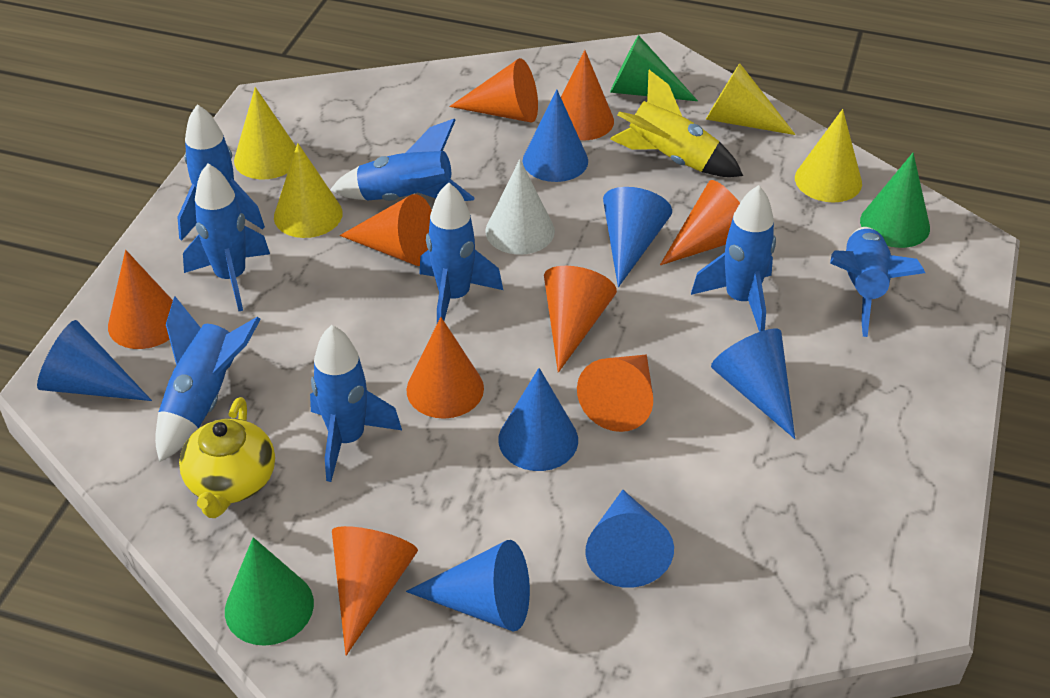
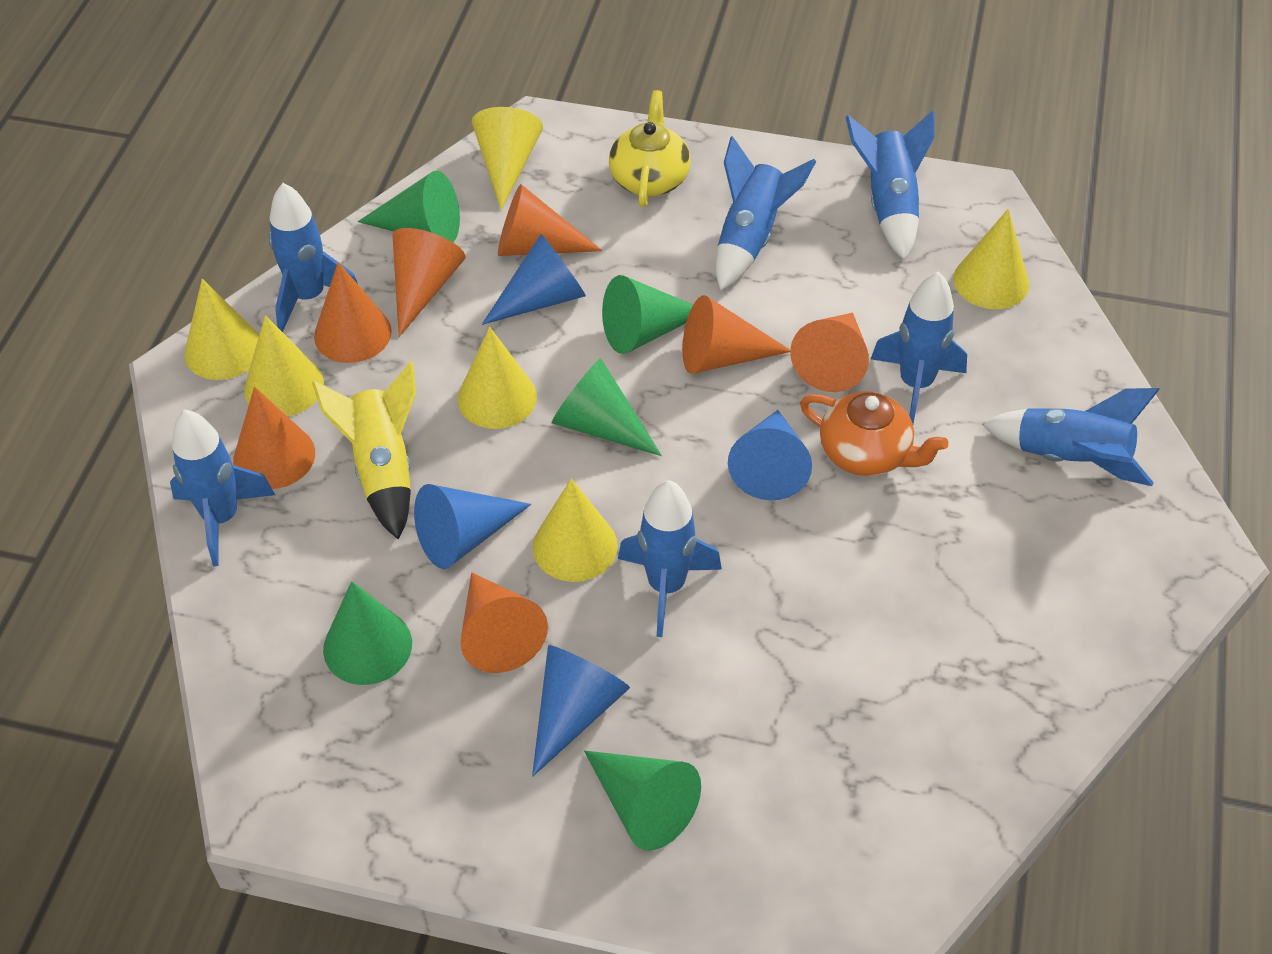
blue cone: [37,320,152,401] [406,540,530,632] [498,368,578,471] [522,89,588,182] [586,490,674,588] [603,187,672,287] [711,328,795,439] = 7 -> [414,484,531,569] [482,234,586,325] [532,645,630,777] [728,410,812,501] = 4
blue rocket: [155,296,261,463] [178,104,265,241] [183,163,270,311] [310,325,402,482] [330,119,474,201] [419,182,503,323] [691,185,776,332] [830,227,925,337] = 8 -> [170,410,275,566] [269,183,358,332] [618,480,722,637] [716,136,816,291] [845,111,935,260] [871,272,967,424] [982,388,1160,486] = 7
green cone: [225,537,314,646] [610,35,698,101] [860,153,930,248] = 3 -> [323,581,412,685] [358,171,460,242] [552,358,662,456] [584,750,701,851] [602,275,693,354] = 5
orange cone: [108,250,173,349] [332,526,418,656] [339,194,432,266] [406,317,484,419] [449,58,538,122] [544,266,617,373] [561,50,614,140] [577,355,653,432] [660,180,740,265] = 9 -> [233,387,315,489] [314,262,392,363] [392,228,465,337] [461,572,548,673] [498,184,602,256] [682,295,790,374] [790,313,869,392] = 7
orange teapot: none = 0 -> [800,391,948,476] = 1
white cone: [485,159,555,255] = 1 -> none = 0
yellow cone: [234,87,296,179] [274,143,343,238] [706,63,796,135] [795,109,862,202] = 4 -> [184,279,259,380] [244,315,324,416] [457,327,537,429] [472,107,543,210] [533,478,618,582] [953,209,1029,309] = 6

